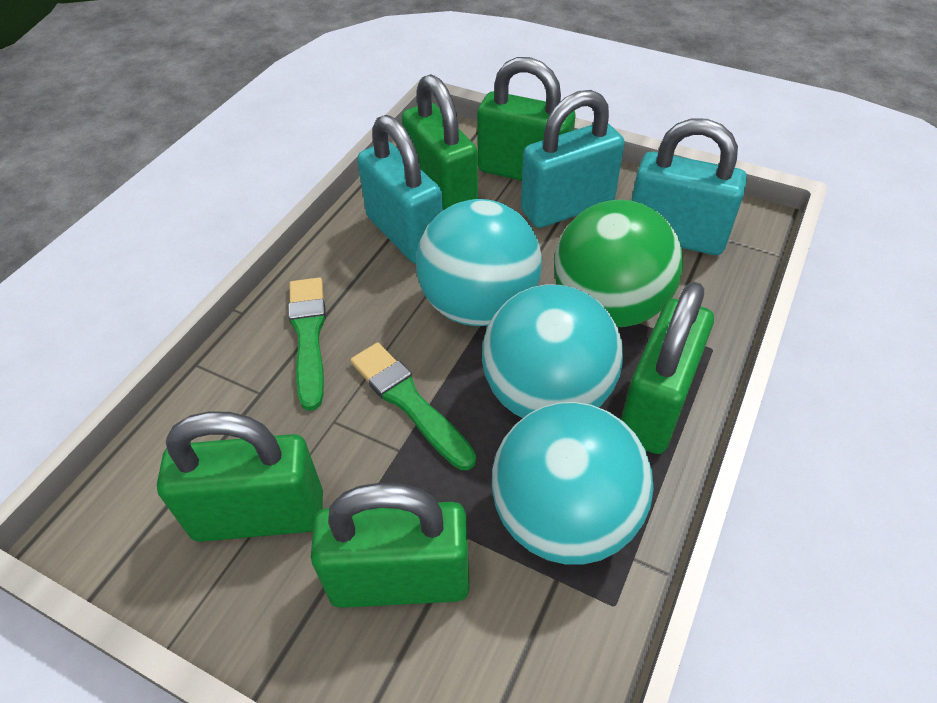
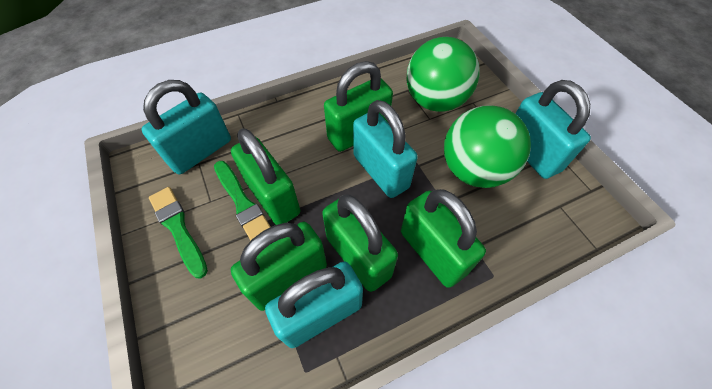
green ball: [554,200,683,327] = 1 -> [406,37,480,112] [444,105,531,188] = 2
turquoise ball: [416,199,542,326] [482,285,623,418] [492,402,654,565] = 3 -> none = 0
turquoise padlock: [357,115,443,264] [521,90,625,228] [631,118,747,255] = 3 -> [141,80,231,174] [265,261,363,348] [353,100,418,198] [515,80,591,179] = 4

